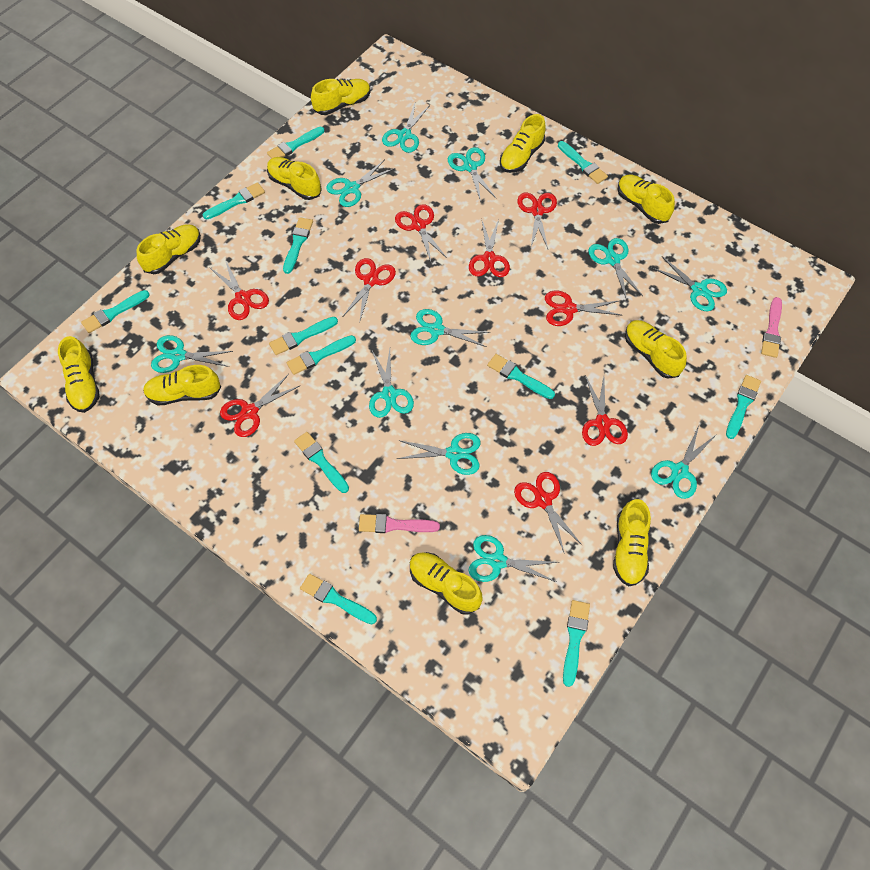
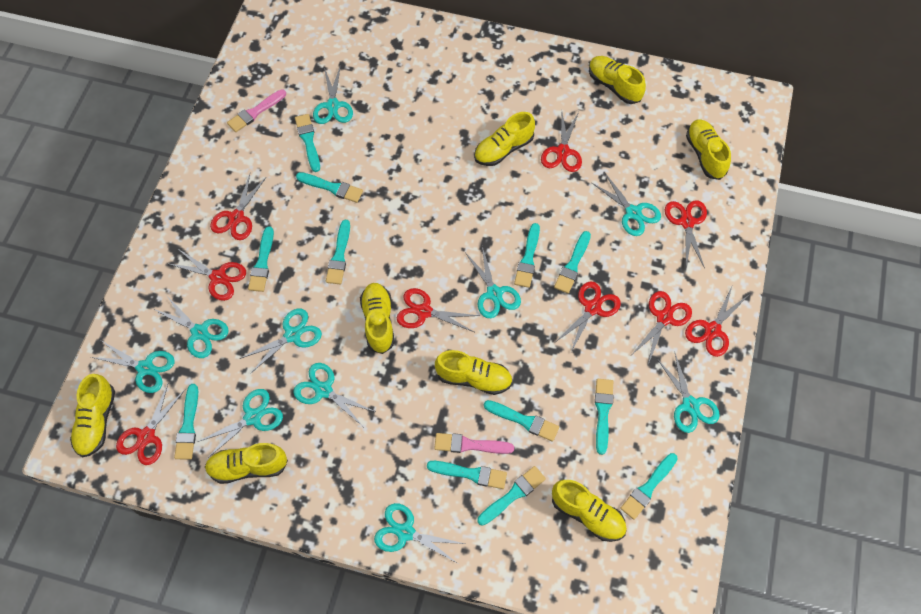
turquoise scissors: [151,335,233,373] [326,160,395,207] [369,349,414,418] [382,101,430,153] [397,433,481,475] [410,309,491,347] [448,147,496,202] [469,535,558,582] [588,238,643,300] [651,256,727,311] [651,426,717,499] = 11 -> [91,341,175,393] [154,295,229,358] [197,389,283,458] [240,309,322,374] [293,363,376,426] [313,65,353,124] [374,503,465,564] [465,247,521,318] [592,173,661,236] [657,351,720,433] = 10
yellow shoe: [58,336,100,413] [137,225,201,274] [143,365,221,405] [267,157,322,200] [311,79,371,115] [410,552,483,614] [500,114,546,173] [613,499,651,586] [617,175,675,224] [625,320,687,379] = 10 -> [70,374,115,457] [205,443,288,484] [360,283,394,354] [435,350,513,395] [474,112,535,166] [552,480,627,542] [589,56,646,104] [686,119,731,180] = 8

